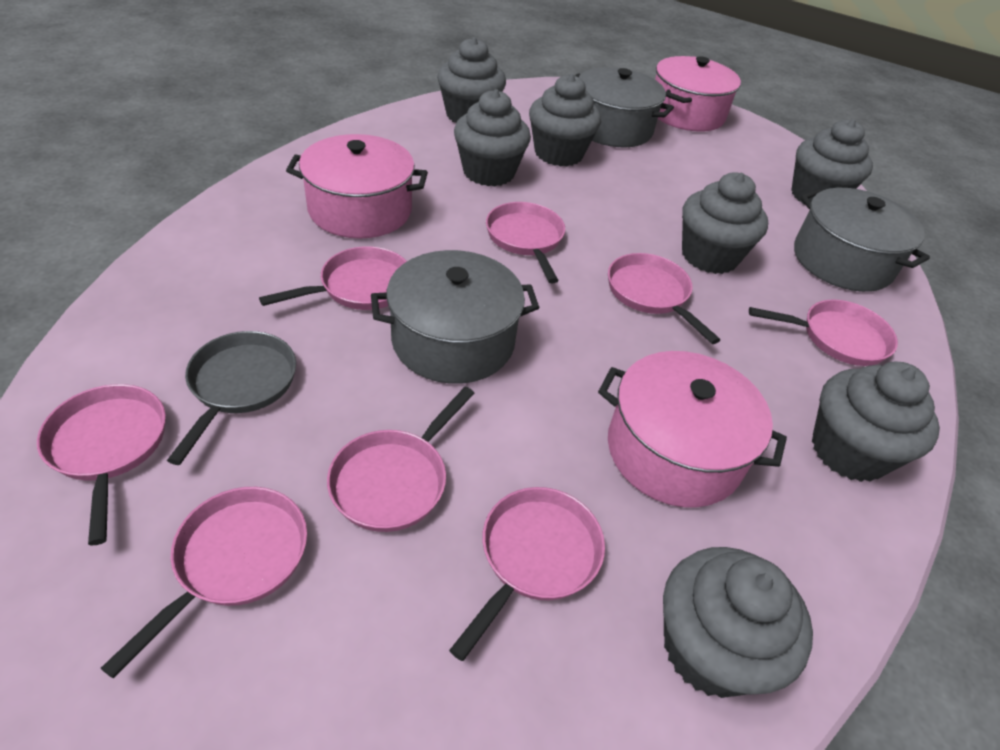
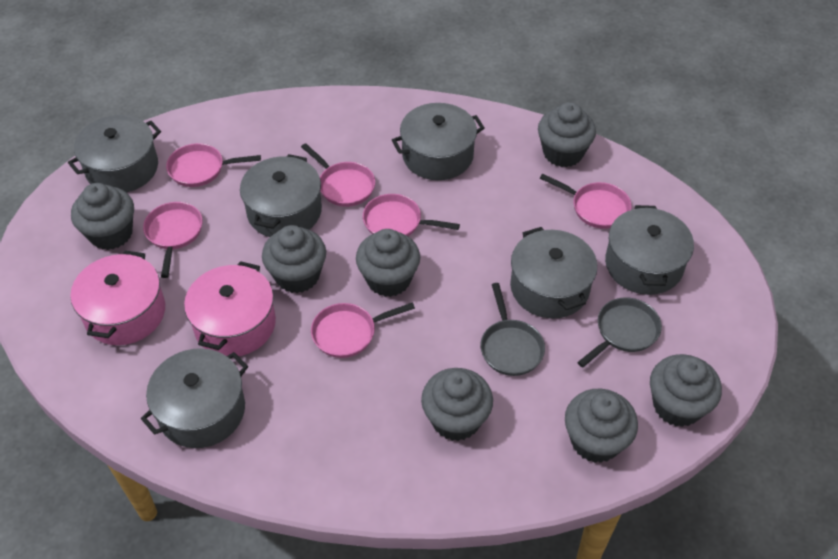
grey pan: [167,331,296,465] = 1 -> [480,283,545,376] [577,297,662,367] = 2
grey pot: [371,250,540,384] [575,67,674,147] [794,188,930,292] = 3 -> [68,115,161,193] [141,348,248,448] [240,154,322,237] [392,103,485,180] [510,227,597,319] [605,205,694,295] = 6
pink pan: [37,384,166,545] [101,487,307,678] [259,246,407,310] [327,387,474,532] [449,487,605,661] [486,202,565,284] [608,253,720,344] [749,299,898,366] = 8 -> [143,202,202,278] [166,143,261,187] [301,143,375,207] [311,302,415,358] [363,194,460,236] [540,173,632,229] = 6
pink pot: [286,134,428,238] [598,351,787,508] [655,56,741,132] = 3 -> [70,251,165,345] [184,261,276,356] = 2

